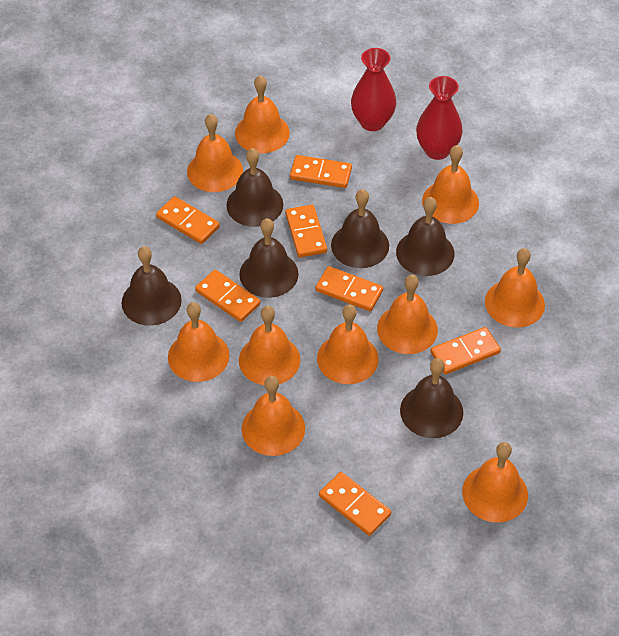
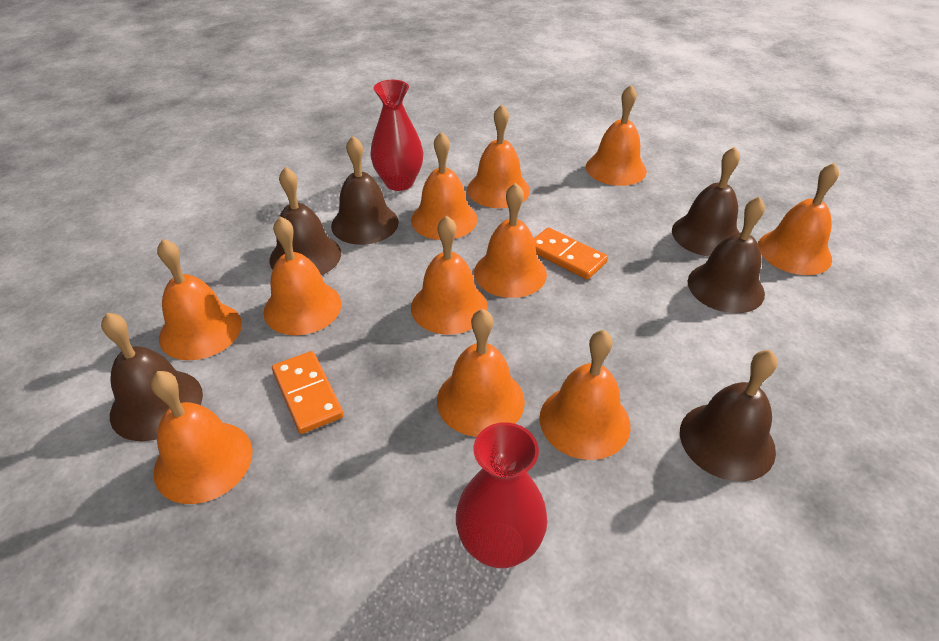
orange bell: [168,302,229,382] [187,114,243,192] [235,75,290,153] [239,306,300,385] [242,376,305,456] [317,304,379,384] [377,275,438,354] [422,145,479,224] [462,442,528,523] [485,248,545,328] = 10 -> [151,371,252,504] [157,239,242,360] [263,216,341,335] [411,132,477,240] [411,216,488,335] [437,309,525,437] [467,104,530,208] [474,183,547,298] [540,330,631,460] [586,85,647,186] [758,163,839,275] = 11
orange domino: [156,196,220,244] [195,270,261,322] [285,205,327,258] [290,155,352,188] [315,266,383,311] [319,472,391,536] [431,327,501,374] = 7 -> [272,351,344,434] [534,227,608,280] = 2

